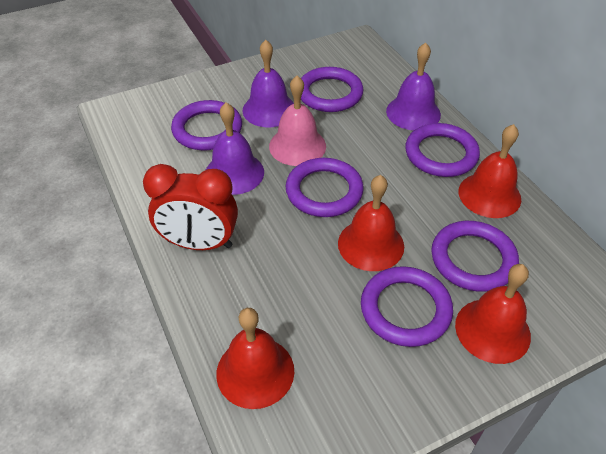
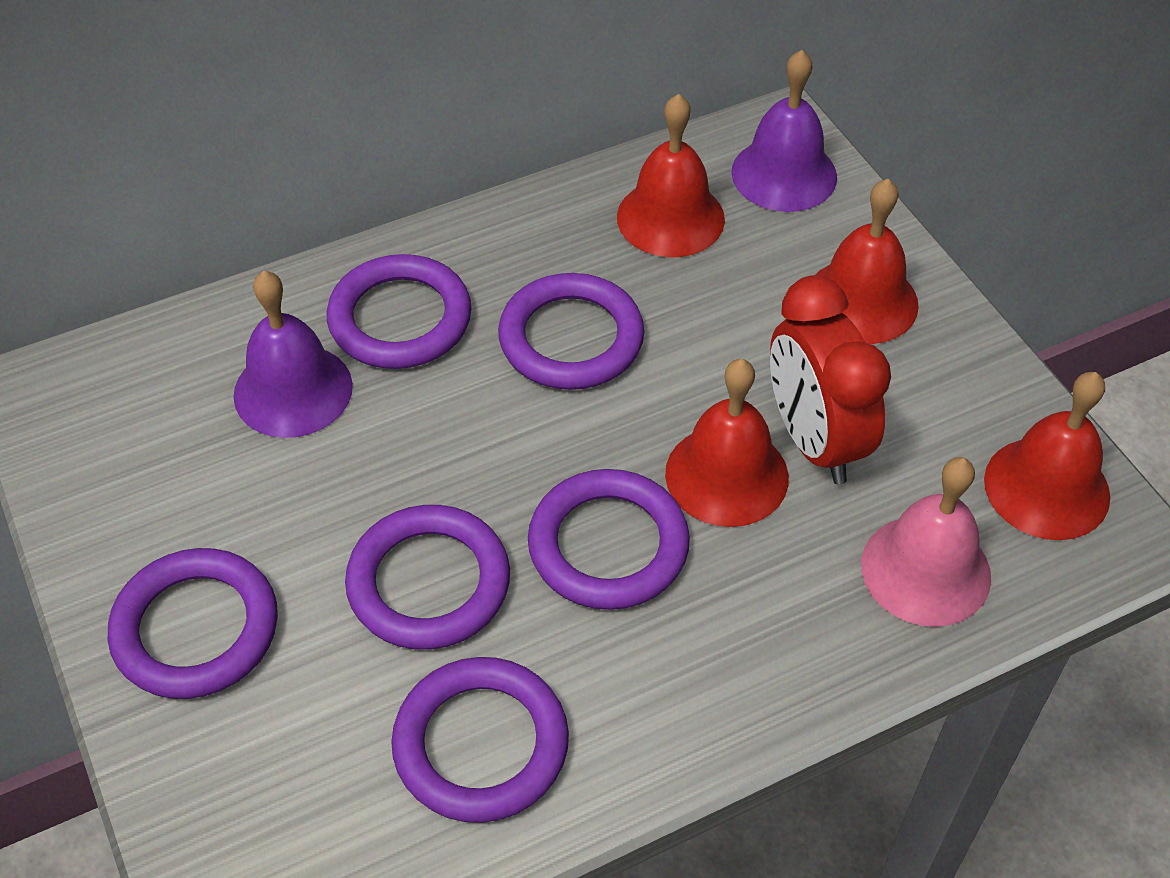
purple bell: [206,103,264,195] [243,40,294,127] [386,43,441,130] = 3 -> [233,271,353,438] [731,50,837,212] = 2

